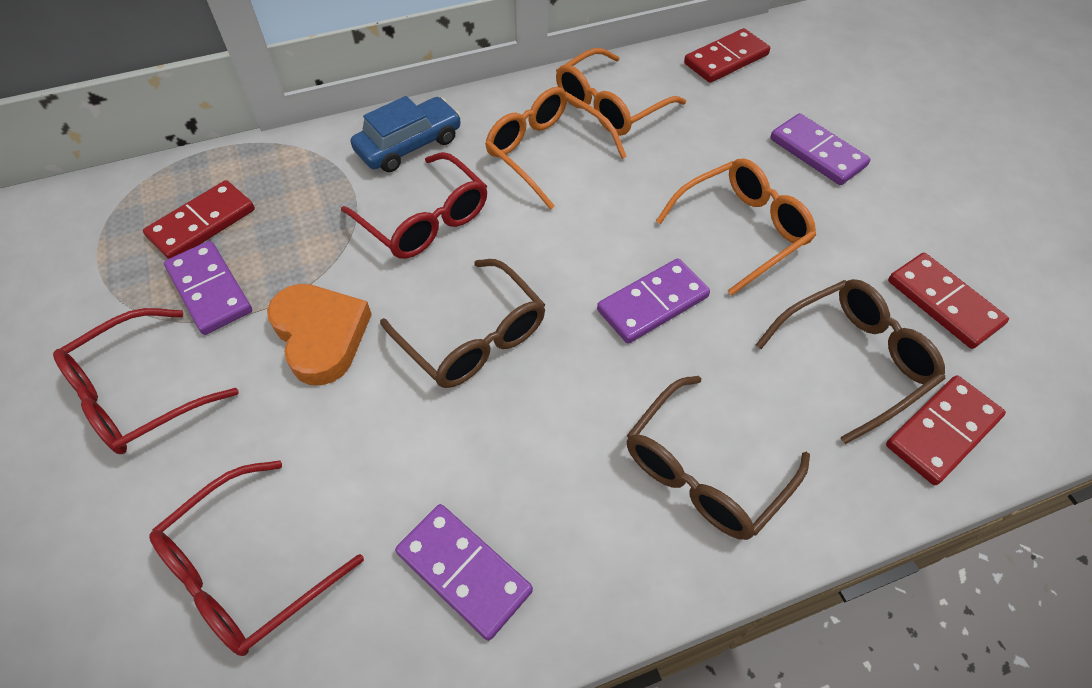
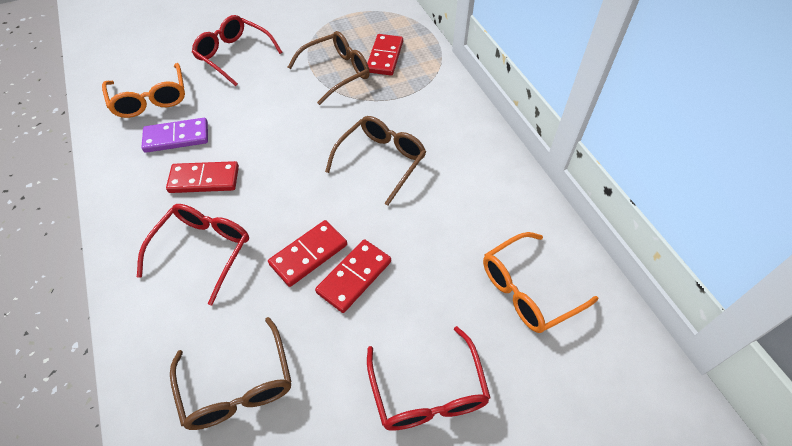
blue car: [351,96,461,172] = 1 -> none = 0
orange glasses: [485,87,627,210] [556,48,686,136] [656,158,816,296] = 3 -> [102,63,185,118] [483,232,598,333] = 2
orange heart: [267,284,372,385] = 1 -> none = 0
purple domino: [164,241,252,335] [395,504,533,641] [597,258,710,344] [770,113,870,185] = 4 -> [142,118,208,153] = 1

